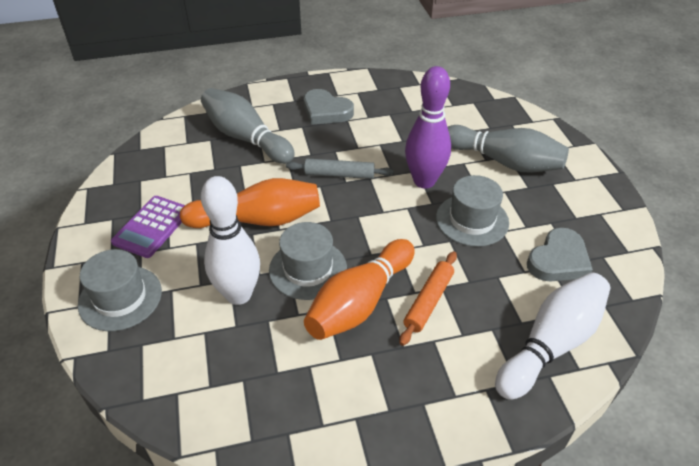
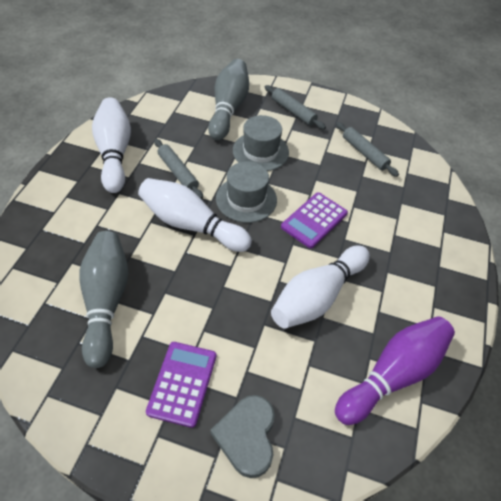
grey hat: [78,249,162,331] [269,222,347,300] [436,175,509,247] = 3 -> [216,161,277,223] [233,115,289,171] = 2
grey heart: [304,89,354,125] [527,228,593,282] = 2 -> [211,395,275,478] = 1
grey rolling pin: [286,158,393,179] = 1 -> [154,139,203,199] [265,85,326,130] [336,122,399,177] = 3
orange bowling pin: [180,178,320,228] [304,239,415,340] = 2 -> none = 0
orange rolling pin: [399,251,457,346] = 1 -> none = 0
purple calculator: [111,196,185,258] = 1 -> [146,342,216,428] [281,192,348,248] = 2
white bowling pin: [201,176,260,305] [495,273,610,400] = 2 -> [92,97,131,193] [138,178,252,252] [271,246,370,328] = 3

